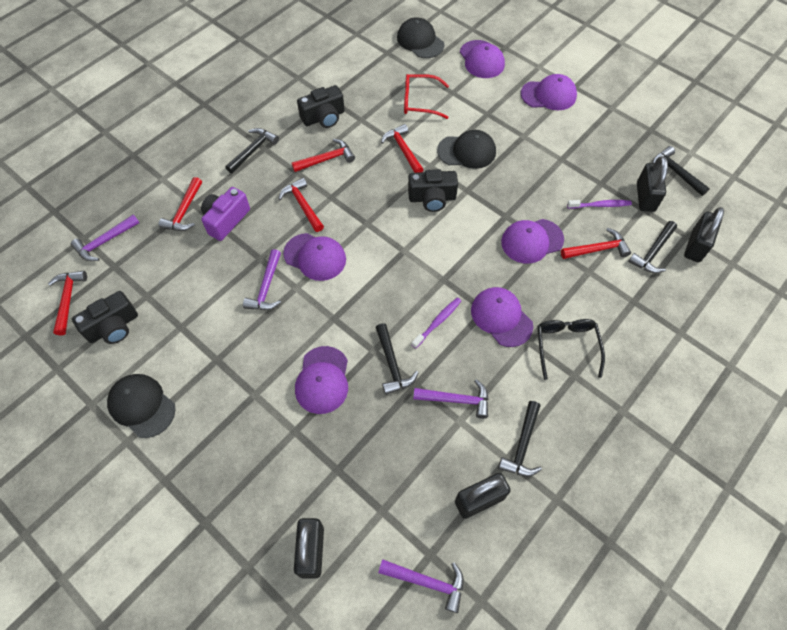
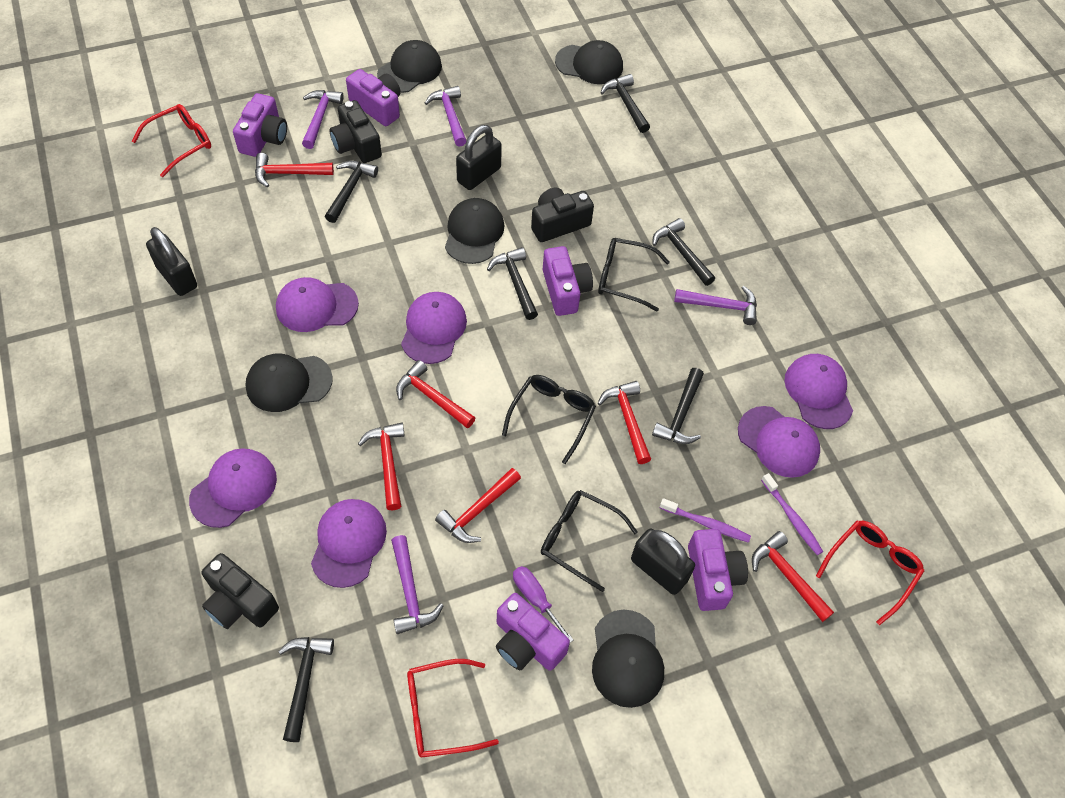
black cap: [107,374,176,438] [397,17,444,58] [437,130,496,169] = 3 -> [246,353,333,412] [377,40,442,93] [445,198,504,264] [555,40,623,84] [592,610,664,708] = 5
black glasses: [537,319,605,380] = 1 -> [502,375,596,464] [541,490,638,592] [598,238,670,312] = 3
black hammer: [225,128,279,174] [376,323,418,395] [498,401,542,477] [628,221,677,273] [652,146,710,196] = 5 -> [278,637,334,742] [325,161,378,223] [487,247,538,320] [601,74,650,133] [652,368,704,444] [653,218,715,286] = 6
black padlock: [294,518,324,579] [455,473,511,519] [637,156,668,212] [684,207,724,262] = 4 -> [146,227,197,296] [456,125,502,190] [631,528,695,595] = 3
purple camera: [201,187,250,241] = 1 -> [233,93,287,157] [346,69,401,126] [496,593,570,671] [543,246,593,316] [688,529,748,611] = 5
purple screwdriver: none = 0 -> [513,566,573,643] = 1
red glasses: [404,74,449,119] = 1 -> [132,104,211,177] [407,659,499,758] [816,521,924,625] = 3

